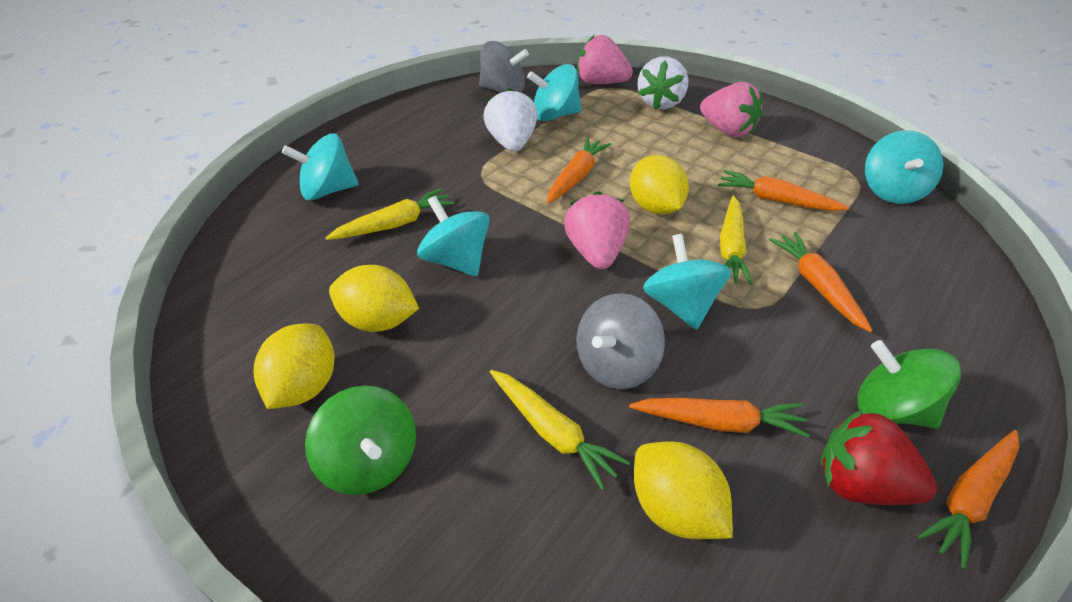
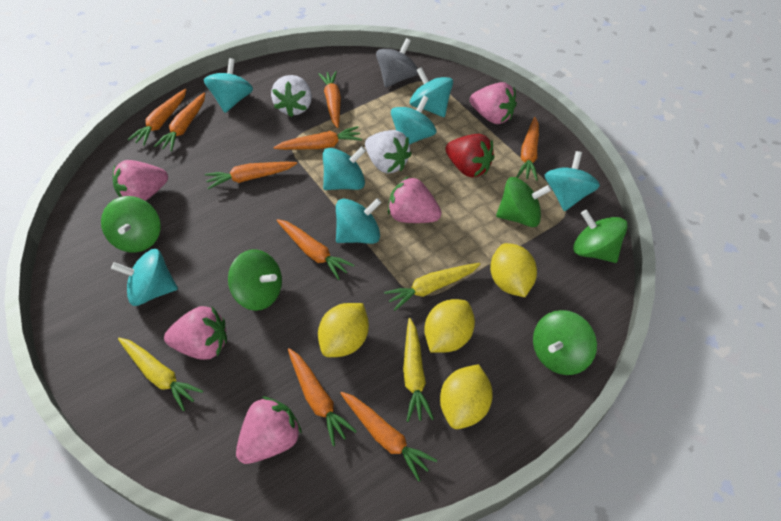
green spinning top: [305,385,416,495] [857,340,961,428] = 2 -> [101,196,161,252] [228,249,282,311] [496,177,552,227] [533,310,597,375] [573,210,628,263] = 5
grey spinning top: [479,41,529,93] [576,293,665,389] = 2 -> [376,38,418,88] = 1
orange carrot: [547,137,611,204] [629,398,810,438] [718,170,849,211] [769,232,873,332] [918,430,1020,570] = 5 -> [128,89,187,146] [154,92,205,151] [205,162,297,189] [273,126,362,150] [276,219,355,280] [288,348,357,446] [318,71,341,128] [340,392,437,482] [517,117,539,181] = 9
pink strawberry: [564,191,630,269] [577,35,633,84] [700,82,762,137] = 3 -> [113,160,168,201] [164,306,227,360] [236,396,302,464] [388,176,441,223] [470,82,517,124] = 5
turquoise spinning top: [282,133,359,200] [417,196,490,277] [527,64,581,121] [643,234,731,330] [865,130,943,204] = 5 -> [111,249,178,306] [204,58,253,113] [323,146,366,190] [336,198,382,244] [391,95,436,144] [410,67,453,117] [545,151,600,211] = 7

